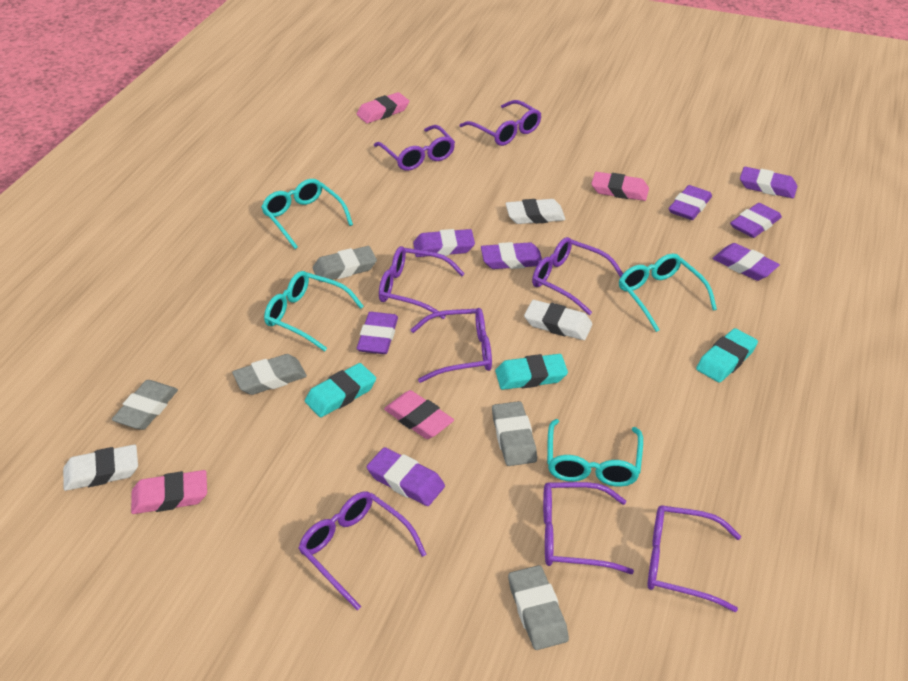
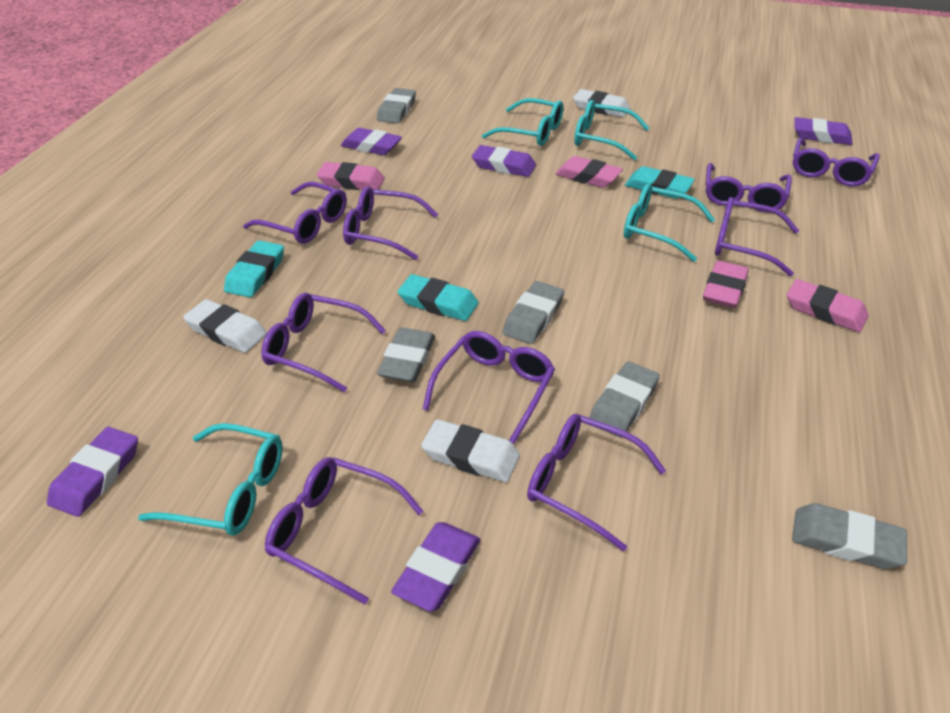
purple eraser: [357,312,398,354] [367,447,445,506] [413,229,475,257] [481,242,542,269] [669,185,712,220] [713,243,780,281] [730,203,782,238] [740,167,797,198] = 8 -> [47,427,138,517] [341,128,402,155] [391,522,481,612] [472,145,536,177] [794,117,853,145] = 5
purple glasses: [298,491,427,611] [374,125,455,171] [379,246,465,319] [410,308,492,383] [460,100,541,146] [532,237,623,315] [543,482,634,574] [648,505,741,612] = 8 -> [243,181,347,244] [261,293,386,392] [265,457,423,604] [343,186,438,260] [423,331,555,444] [527,414,666,551] [706,163,792,212] [715,197,799,276] [793,137,880,187] = 9

